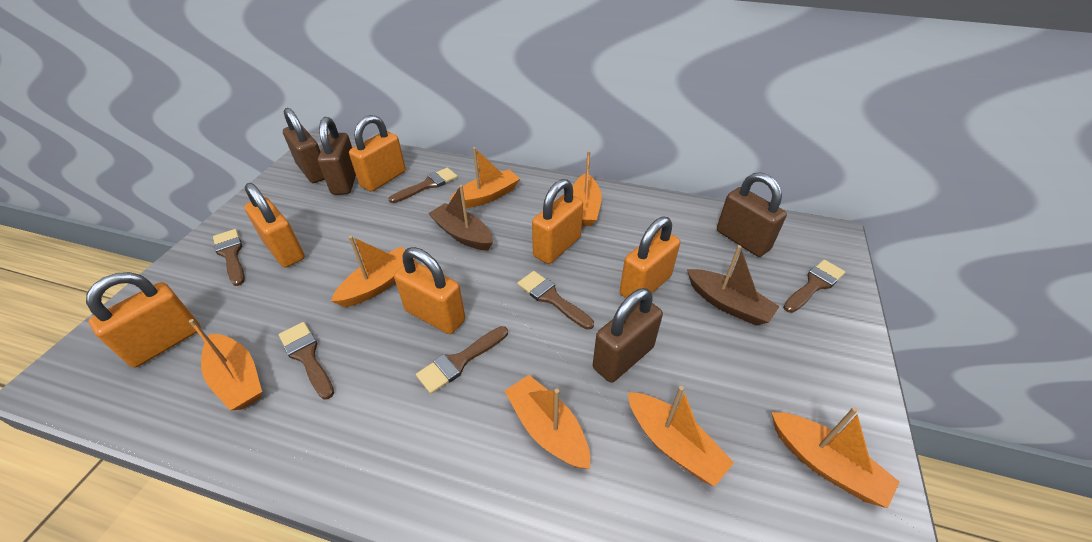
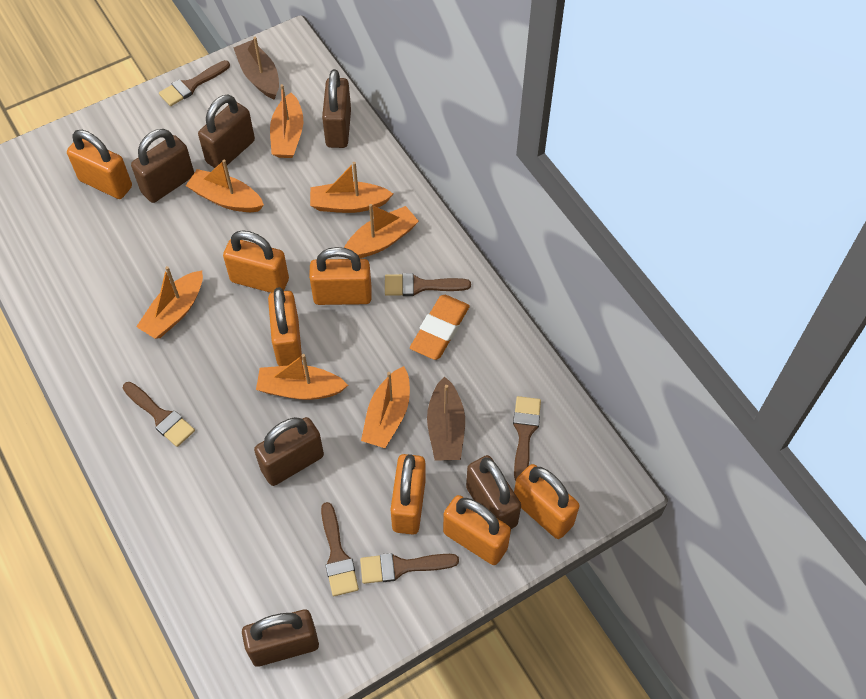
brown padlock: [283,108,325,183] [318,117,356,195] [593,288,663,383] [717,172,787,257] = 4 -> [131,129,194,203] [198,94,255,168] [242,609,319,667] [254,417,324,486] [322,69,351,148] [466,455,521,529] = 6
orange eraser: none = 0 -> [410,295,470,360] = 1
orange padlock: [86,272,201,368] [244,183,305,268] [349,115,406,192] [394,247,465,334] [532,179,583,264] [620,217,680,298] = 6 -> [67,130,132,199] [223,230,289,293] [268,287,302,366] [309,247,372,305] [390,454,426,535] [443,495,511,565] [514,464,580,539] = 7

